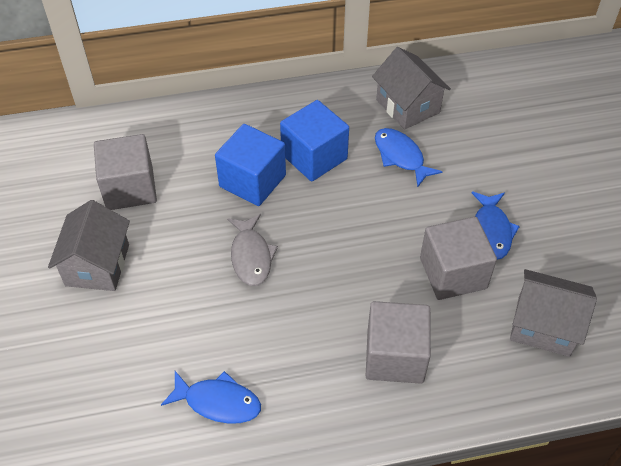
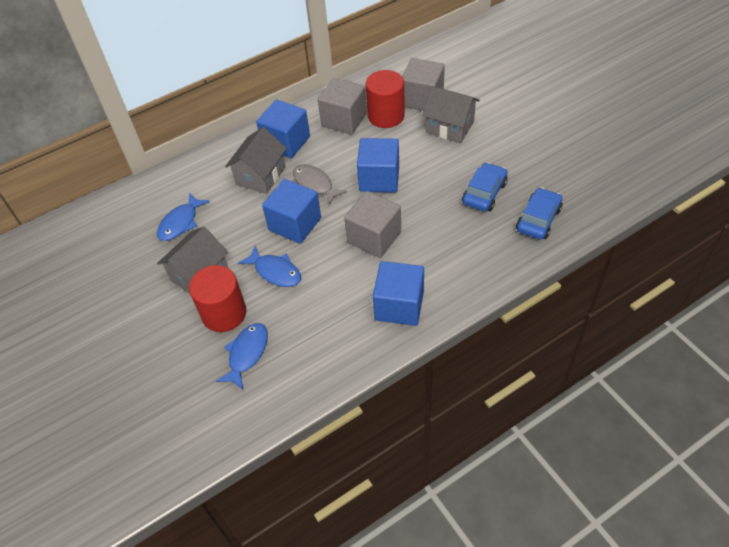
blue car: none = 0 -> [462,162,508,212] [516,188,562,240] = 2
blue cube: [215,124,286,206] [280,100,349,182] = 2 -> [256,100,310,158] [262,179,321,244] [357,138,399,193] [373,261,424,326] = 4
red cylinder: none = 0 -> [189,265,246,332] [366,70,405,128] = 2

